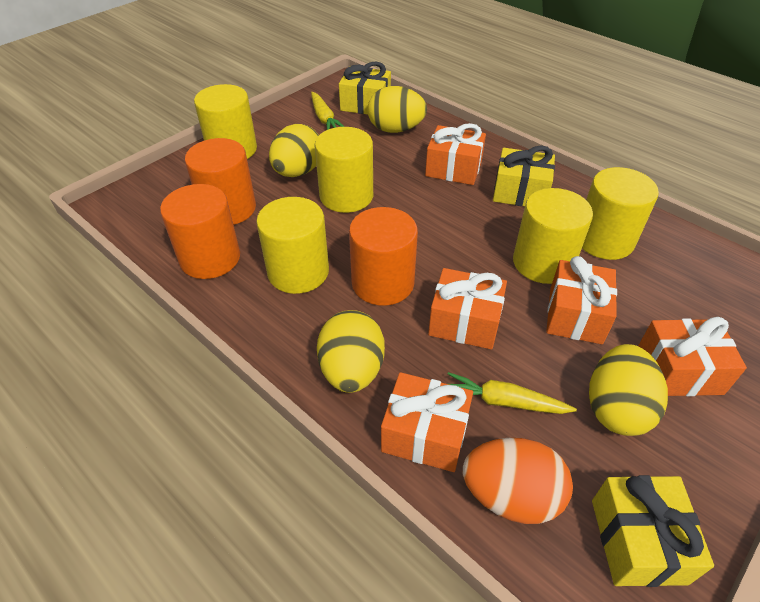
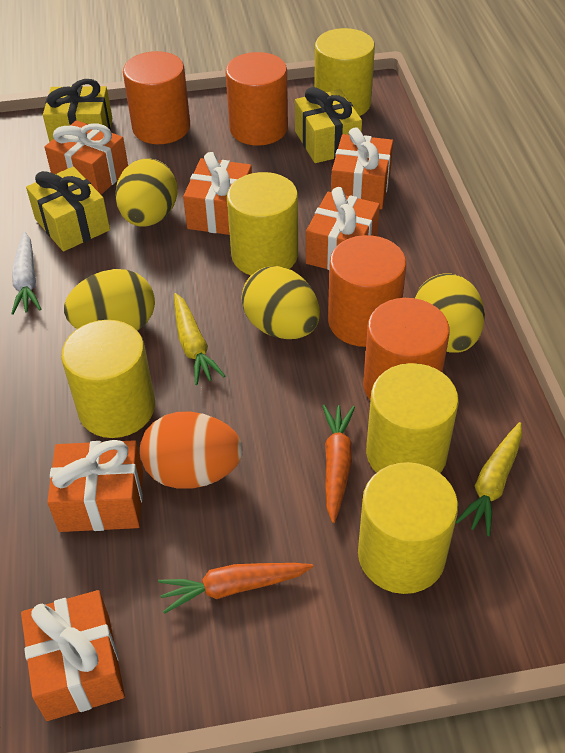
orange carrot: none = 0 -> [158,563,313,614] [323,405,355,523] = 2
orange cylinder: [160,184,240,279] [185,138,256,225] [349,207,418,306] = 3 -> [123,51,190,144] [225,52,288,146] [328,235,406,347] [363,298,450,400] = 4
orange gift: [381,372,473,472] [425,123,486,185] [428,268,507,349] [546,256,617,344] [638,317,747,396] = 5 -> [21,590,125,721] [45,120,128,195] [47,440,143,532] [183,152,252,235] [306,187,380,270] [331,127,393,209] = 6
white carrot: none = 0 -> [11,231,41,315] = 1

